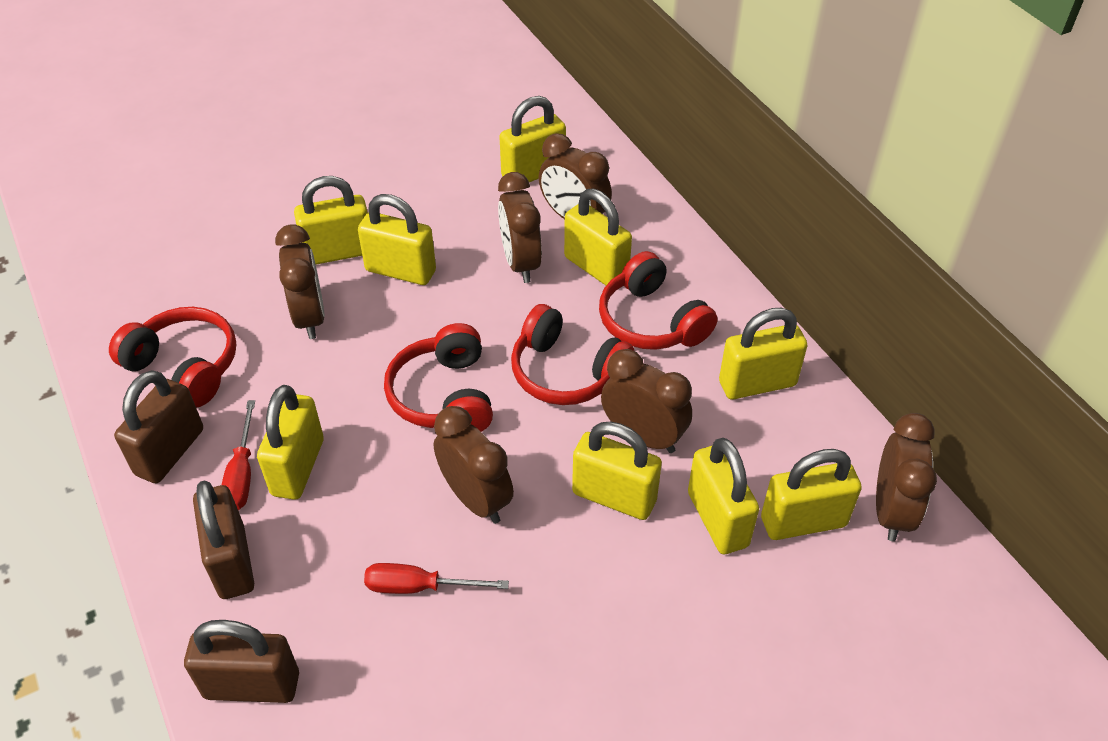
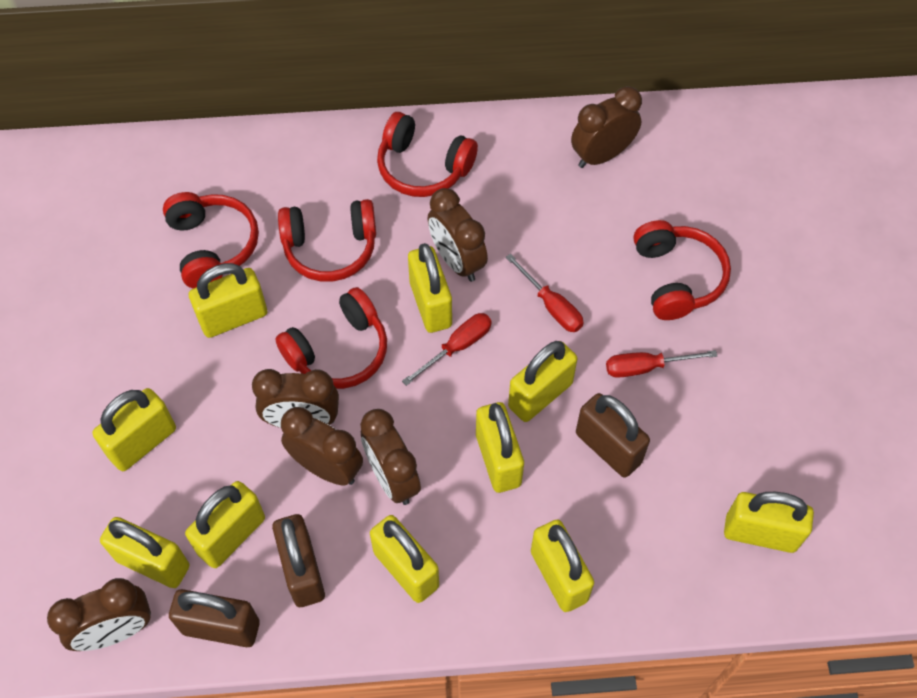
red headphones: [109,307,237,408] [384,323,493,432] [511,304,634,405] [599,251,718,350] = 4 -> [163,192,259,289] [276,287,387,389] [278,199,376,282] [377,112,478,197] [634,220,731,320] = 5
red screwdriver: [222,400,255,510] [364,563,509,594] = 2 -> [402,313,492,386] [506,254,584,332] [606,350,717,378] = 3
yellow padlock: [257,385,324,500] [294,176,368,264] [358,194,436,285] [499,96,566,182] [564,189,632,285] [572,422,662,520] [688,438,759,554] [719,308,807,399] [761,449,862,540] = 9 -> [92,388,176,471] [100,517,189,588] [185,481,265,568] [189,263,267,338] [370,515,439,603] [408,243,452,333] [476,402,524,493] [508,341,577,422] [531,519,594,612] [724,492,814,553] = 10

